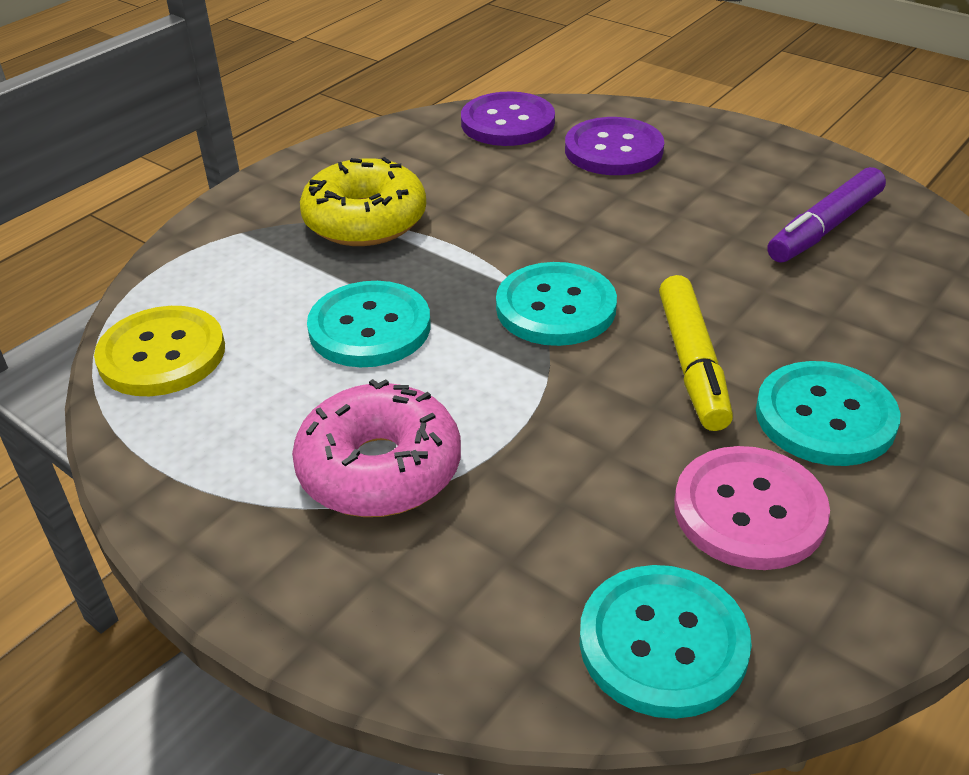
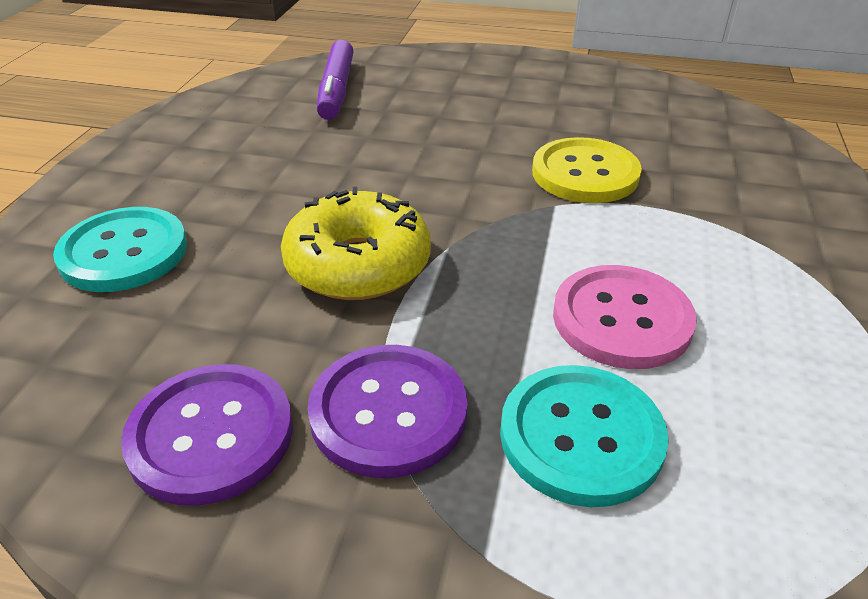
pink donut: [292,379,461,517] = 1 -> none = 0
turquoise button: [307,281,431,367] [496,262,617,346] [580,565,752,719] [756,361,900,466] = 4 -> [53,207,187,292] [500,365,669,507] = 2
yellow marker: [659,275,733,431] = 1 -> none = 0

